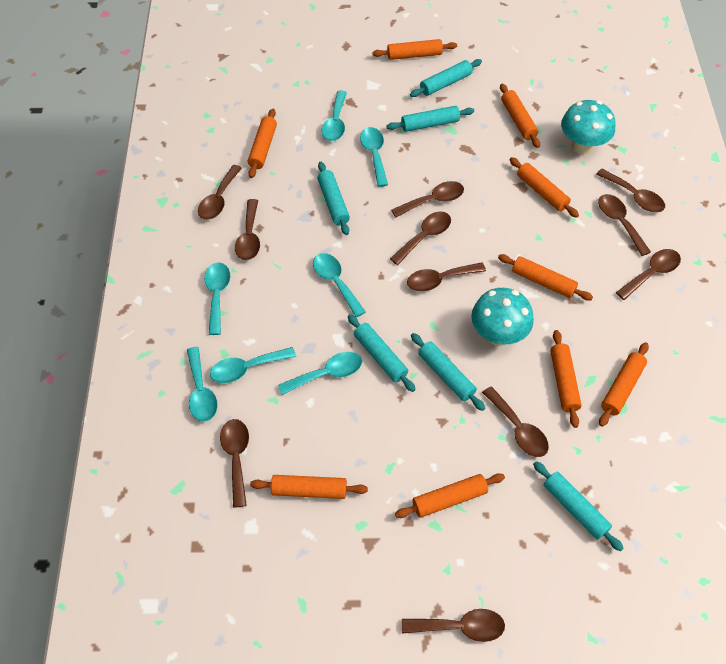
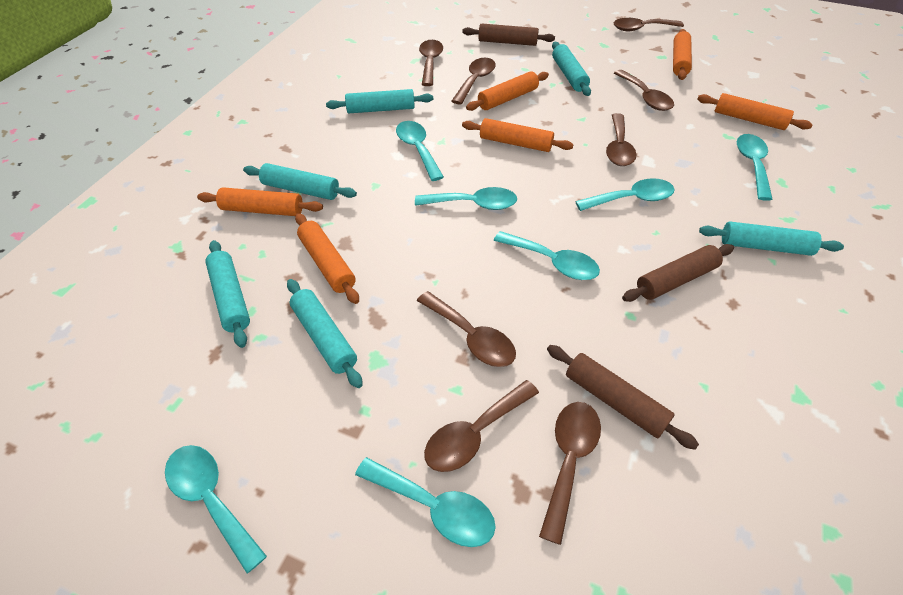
brown rolling pin: none = 0 -> [462,24,555,46] [547,345,699,450] [622,244,734,302] = 3
brown spoon: [198,165,242,220] [220,419,249,508] [235,199,260,260] [390,211,451,265] [391,181,464,218] [402,609,505,642] [407,262,486,292] [482,386,549,457] [596,169,665,212] [598,194,651,256] [616,249,681,300] = 11 -> [417,291,516,367] [419,40,443,86] [424,380,539,472] [452,58,496,105] [539,402,601,545] [606,113,636,166] [614,18,684,31] [614,70,674,111] = 8
orange rolling pin: [248,109,277,178] [250,475,368,499] [372,39,457,60] [395,473,505,518] [498,254,593,300] [500,84,540,148] [510,157,579,218] [550,330,582,428] [599,342,649,427] = 9 -> [197,187,323,216] [295,213,359,304] [462,118,574,152] [466,71,549,111] [673,29,692,80] [697,93,813,130] = 6
turquoise mushroom: [471,288,534,346] [561,100,615,155] = 2 -> none = 0

